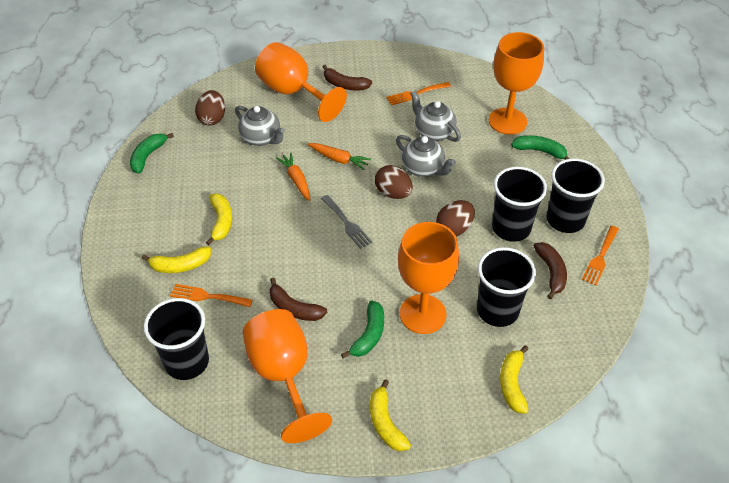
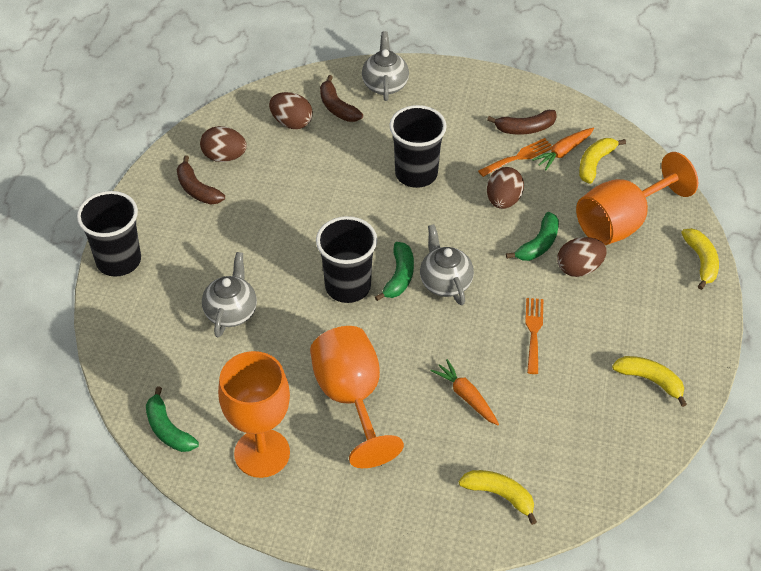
black cup: [144,298,209,380] [477,247,536,327] [492,167,547,242] [547,159,605,233] = 4 -> [77,191,141,277] [316,216,377,303] [389,105,447,188] = 3
brown egg: [195,90,225,125] [375,165,413,199] [436,200,475,237] = 3 -> [200,126,247,162] [269,92,313,129] [487,167,524,209] [557,237,607,277] = 4
grey fork: [321,195,372,249] = 1 -> none = 0
orange fork: [170,284,253,307] [386,82,451,105] [582,226,619,285] = 3 -> [478,138,552,177] [525,298,543,374] = 2
orange goblet: [243,309,332,443] [255,42,347,122] [398,222,459,334] [489,32,544,135] = 4 -> [218,351,290,478] [310,326,404,468] [576,152,698,245] = 3

